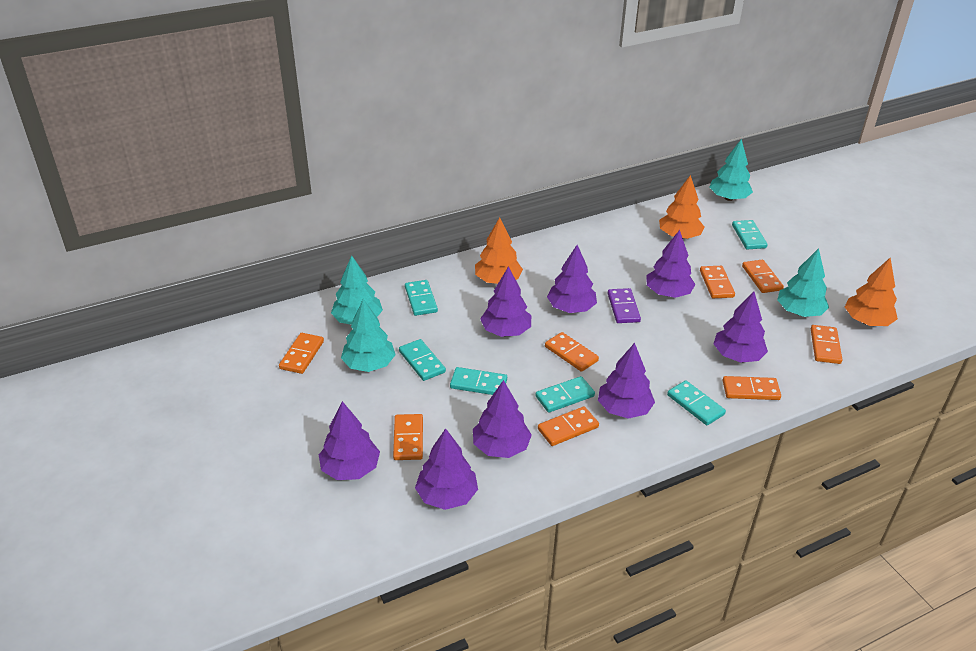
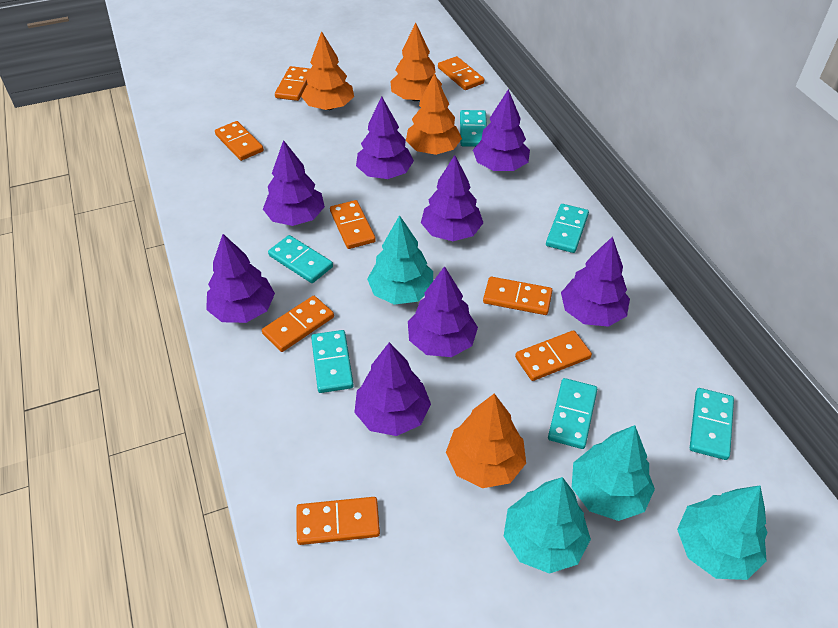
orange tree: [475,217,523,284] [659,175,704,239] [845,258,898,326] = 3 -> [301,31,354,110] [390,23,442,101] [406,73,462,155] [446,393,526,488] = 4
purple domino: [608,288,641,323] = 1 -> none = 0

